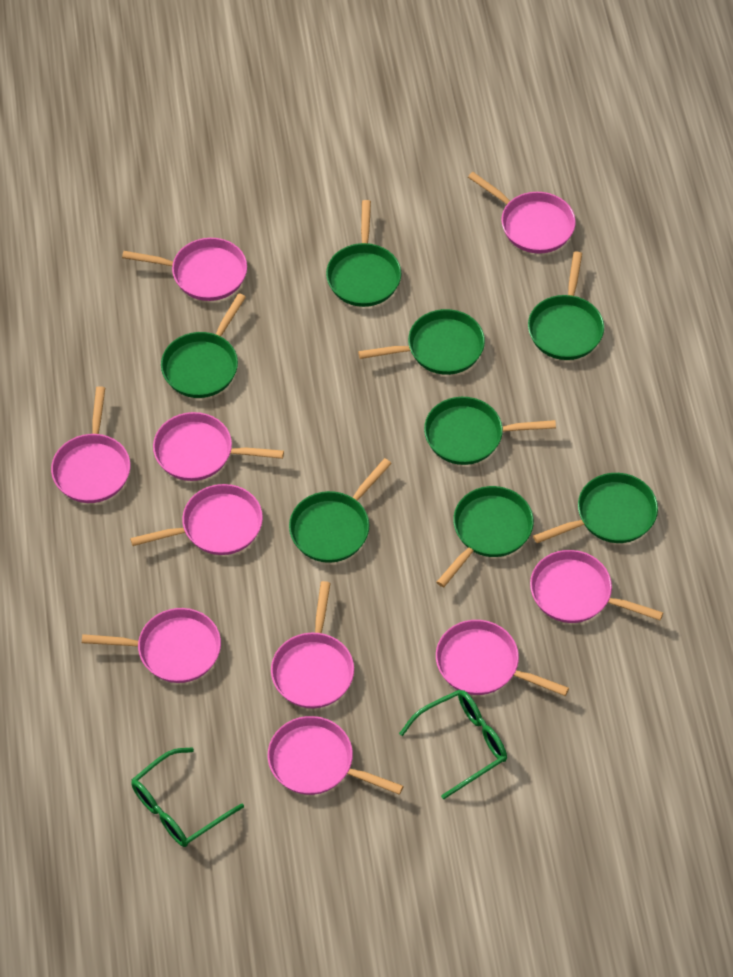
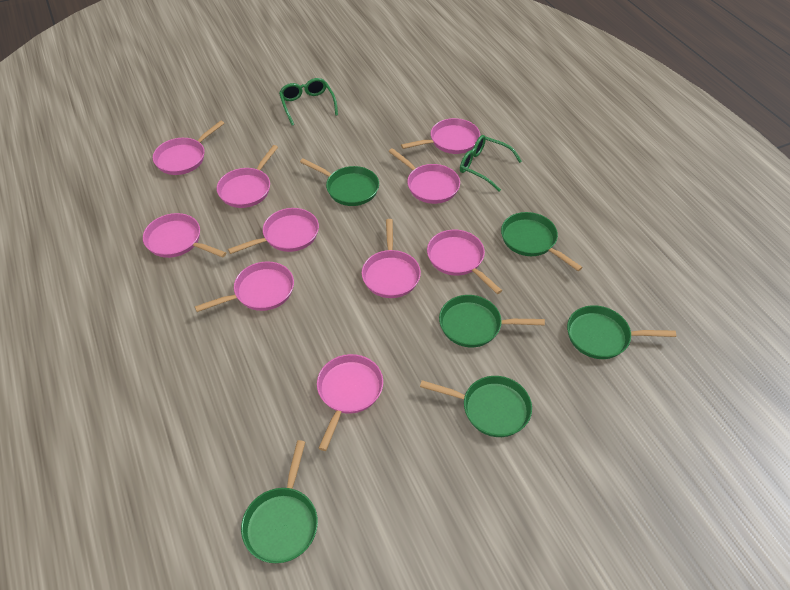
green pan: [161,293,246,398] [289,458,392,563] [326,200,401,307] [358,309,485,375] [424,397,556,465] [436,486,534,587] [528,251,604,360] [533,473,658,543] = 8 -> [241,440,318,563] [300,158,379,206] [420,376,532,437] [439,295,545,347] [501,212,583,271] [567,305,676,359] = 6

